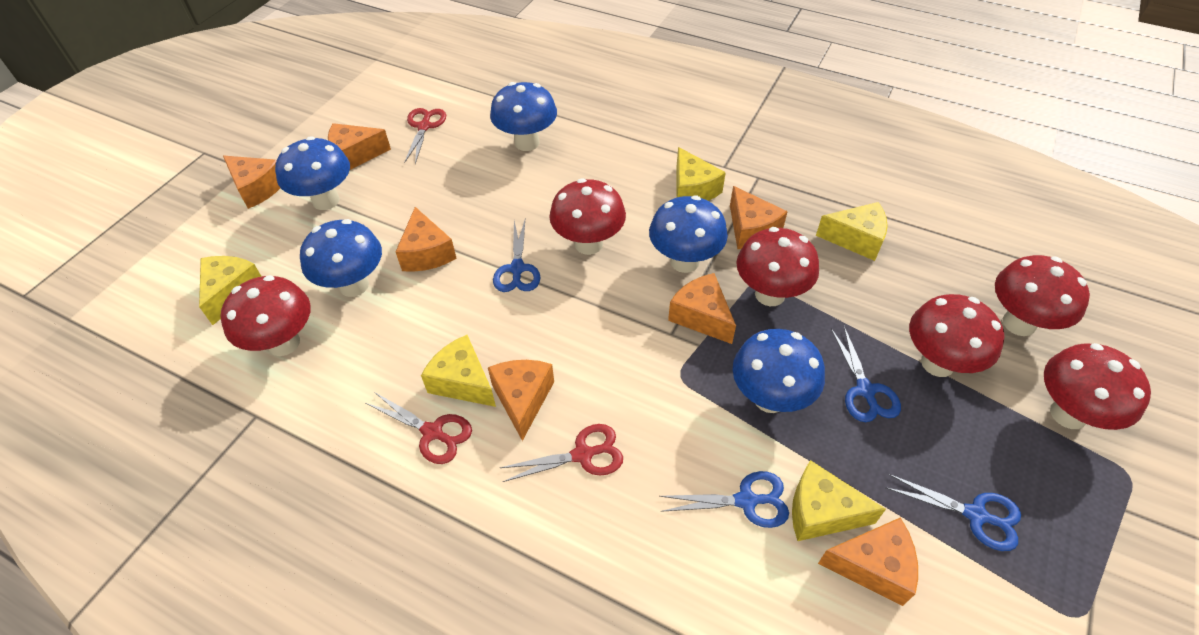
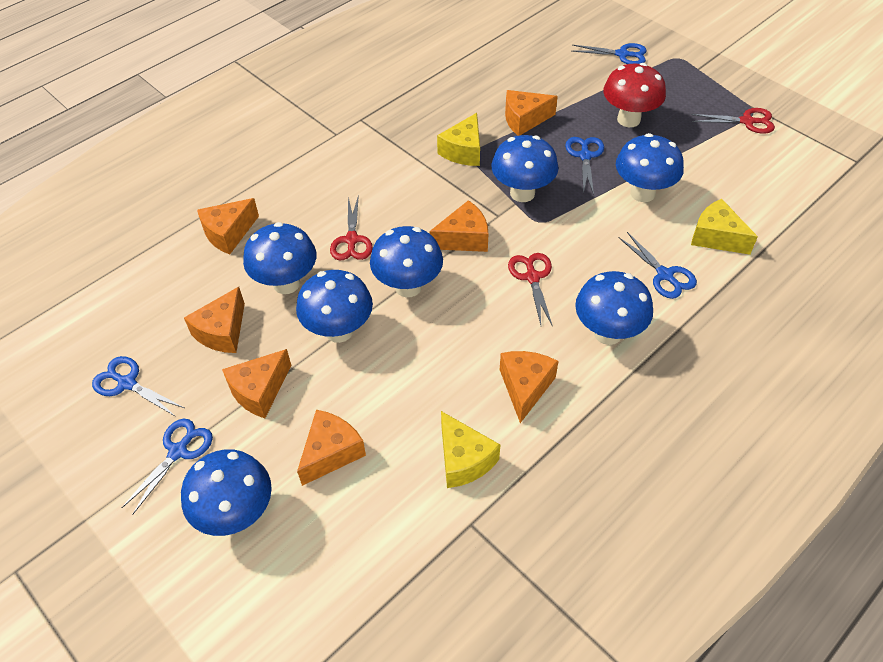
blue mushroom: [275,136,350,210] [300,219,382,297] [490,82,557,151] [649,196,728,273] [733,329,825,413] = 5 -> [181,449,272,536] [243,222,316,294] [296,270,373,343] [370,226,443,297] [491,135,559,202] [575,271,653,345] [616,133,684,202] = 7
blue scissors: [493,220,541,292] [659,471,789,528] [831,326,901,422] [885,474,1021,551] = 4 -> [92,356,184,417] [122,419,213,515] [565,137,604,195] [572,43,647,64] [619,232,697,299] = 5
red mushroom: [221,275,311,356] [550,178,626,255] [736,227,819,306] [909,294,1004,377] [995,255,1090,336] [1044,343,1151,430] = 6 -> [603,63,666,127] = 1
yellow cheese: [199,256,262,325] [421,335,496,407] [676,147,726,201] [792,460,886,541] [816,202,888,261] = 5 -> [437,113,480,166] [441,411,500,488] [691,199,758,255] = 3

